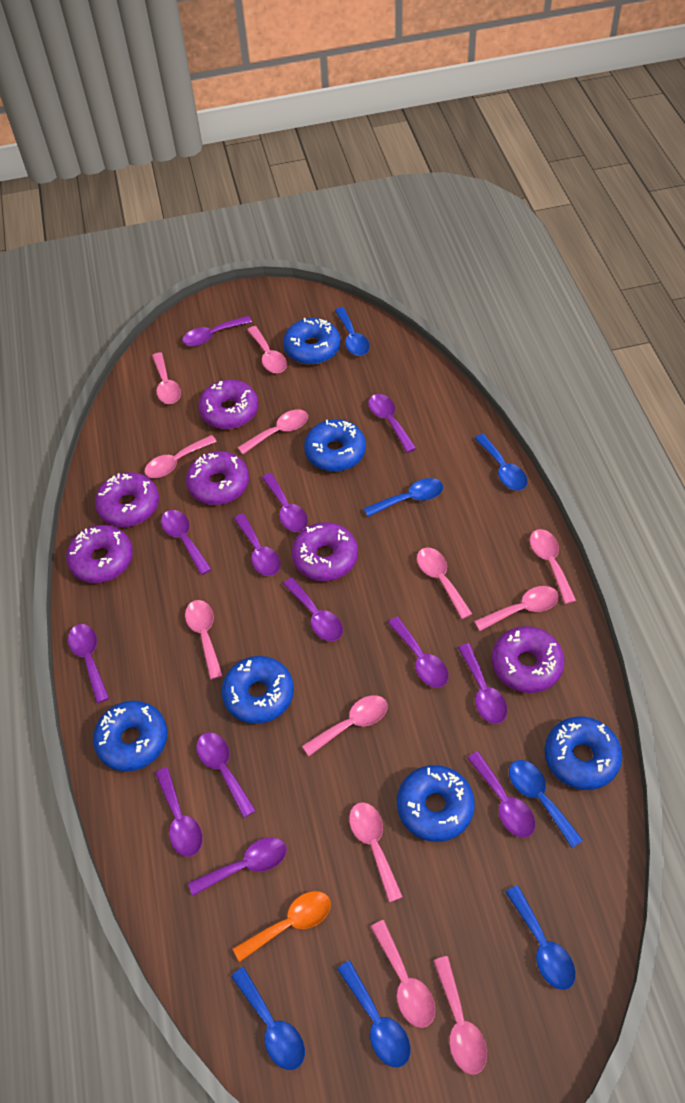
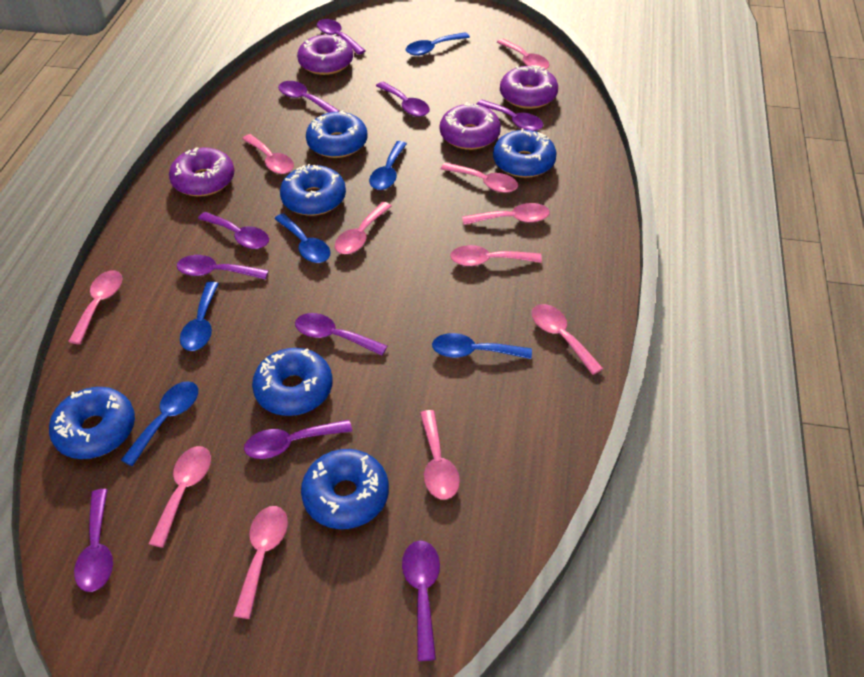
blue spoon: [231,967,305,1070] [335,307,370,356] [337,960,410,1068] [364,478,443,517] [474,434,528,491] [506,885,576,990] [509,760,583,848] = 7 -> [121,381,198,466] [180,281,219,351] [274,213,331,263] [369,141,407,190] [406,32,470,56] [432,333,532,359] = 6
orange spoon: [233,891,331,962] = 1 -> none = 0
pink spoon: [145,435,217,478] [152,352,181,404] [185,600,223,680] [237,410,308,454] [247,326,287,373] [302,695,388,756] [349,802,403,902] [371,920,435,1028] [417,548,472,619] [433,956,487,1075] [474,586,559,631] [530,529,576,604] = 12 -> [68,270,122,344] [149,446,211,548] [233,506,288,619] [242,134,294,174] [335,202,392,254] [420,410,460,500] [441,162,518,193] [450,245,542,266] [462,203,550,225] [497,38,550,70] [532,304,603,375] = 11
purple donut: [66,525,133,583] [95,472,159,527] [186,451,249,505] [198,380,258,429] [292,522,358,581] [492,626,564,693] = 6 -> [169,147,235,196] [297,34,353,75] [440,102,501,150] [500,65,558,109] = 4
purple spoon: [68,624,109,703] [155,767,202,857] [161,510,212,575] [182,316,252,346] [188,837,287,896] [196,732,256,818] [234,514,281,576] [262,473,308,532] [283,578,343,641] [368,394,416,453] [388,617,449,688] [458,643,507,724] [467,751,535,838] = 13 -> [74,489,113,592] [177,255,269,280] [198,212,269,249] [244,420,352,459] [278,81,340,113] [295,313,387,356] [317,19,366,55] [376,82,430,117] [402,541,440,661] [477,100,543,131] = 10

